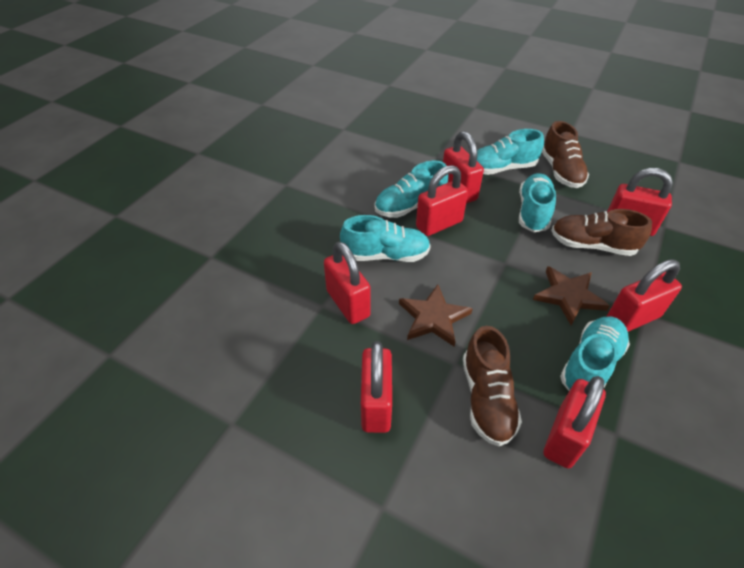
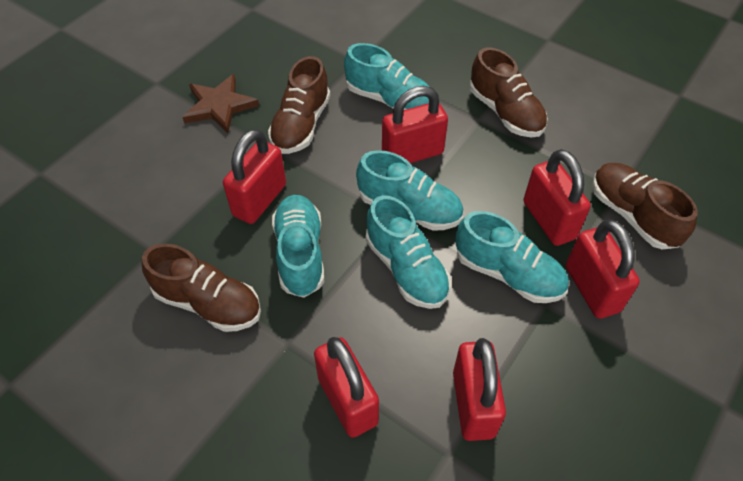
brown shoe: [463,326,522,446] [542,121,589,188] [551,209,652,256] = 3 -> [142,243,261,332] [268,56,330,154] [470,47,548,137] [592,163,698,249] = 4
brown star: [399,284,473,347] [533,266,610,325] = 2 -> [183,74,259,133] = 1
red padlock: [324,242,371,324] [361,341,392,433] [416,165,468,236] [443,131,484,203] [544,376,606,469] [606,259,682,332] [607,168,673,236] = 7 -> [223,129,286,224] [314,337,379,438] [382,86,448,163] [453,338,506,441] [523,149,591,246] [566,219,640,319] = 6

